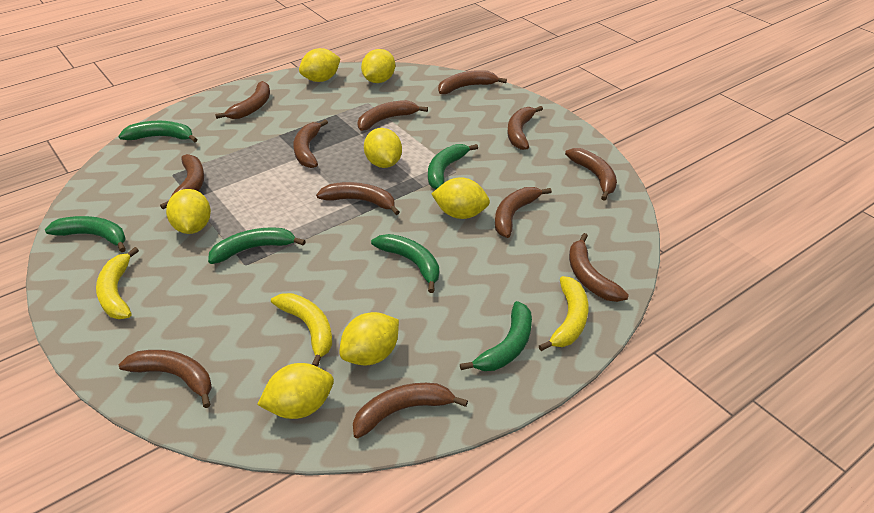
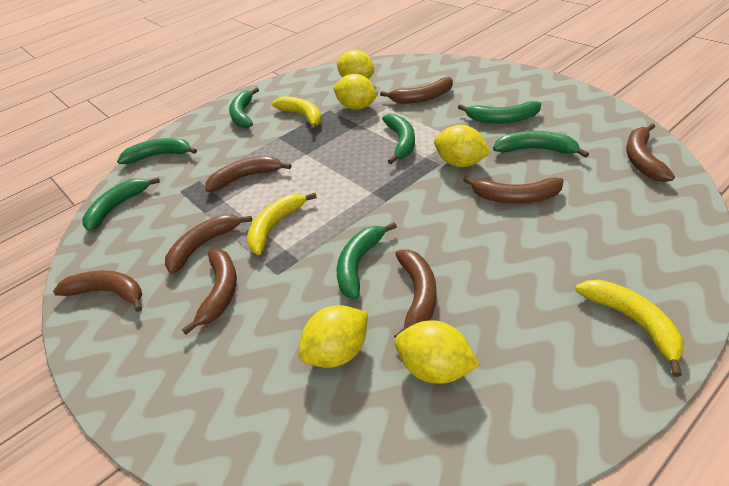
brown banana: [119,350,212,408] [160,154,204,209] [215,81,270,119] [293,119,328,168] [316,182,400,215] [353,383,468,438] [358,100,428,131] [438,70,507,94] [495,187,552,238] [507,106,543,150] [565,148,617,201] [569,233,629,302] = 12 -> [53,270,142,312] [165,215,252,274] [182,249,237,335] [205,156,291,192] [380,77,453,104] [394,250,437,338] [463,176,564,204] [626,123,675,182] = 8
green banana: [45,216,126,252] [118,121,197,142] [208,228,306,264] [371,234,439,293] [428,144,478,189] [460,301,532,371] = 6 -> [82,178,160,232] [117,138,197,164] [229,87,259,128] [337,222,397,299] [382,114,415,164] [458,101,541,124] [493,131,589,158] = 7
yellow lemon: [166,189,211,234] [257,363,334,419] [299,48,341,82] [339,312,399,365] [361,49,395,83] [364,128,402,168] [431,177,490,219] = 7 -> [299,305,368,368] [333,74,377,110] [337,50,374,79] [394,320,480,384] [434,125,490,167] = 5

